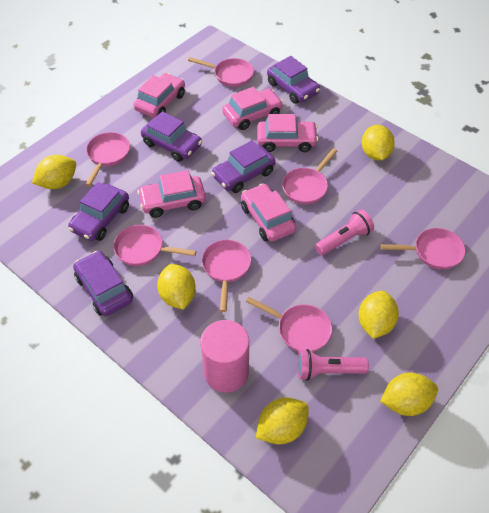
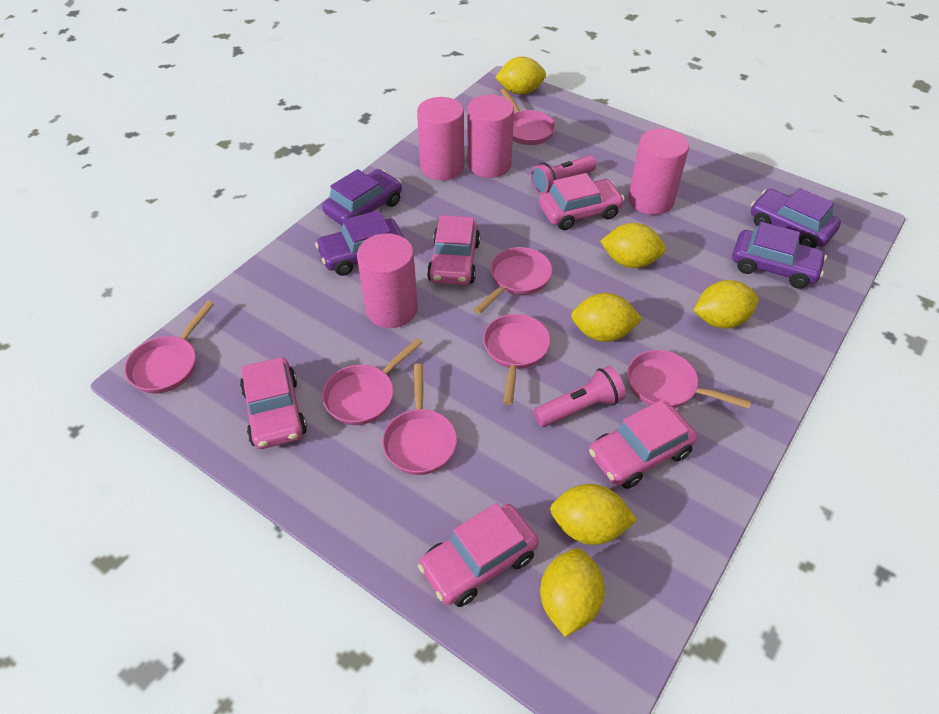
pink cylinder: [200,320,249,393] = 1 -> [357,233,418,328] [417,97,464,180] [467,95,514,178] [628,129,689,215] = 4
purple car: [68,182,129,241] [73,251,133,316] [141,112,202,162] [211,140,276,193] [267,56,320,104] = 5 -> [315,210,404,276] [322,169,402,226] [732,222,827,289] [751,188,841,248] = 4

